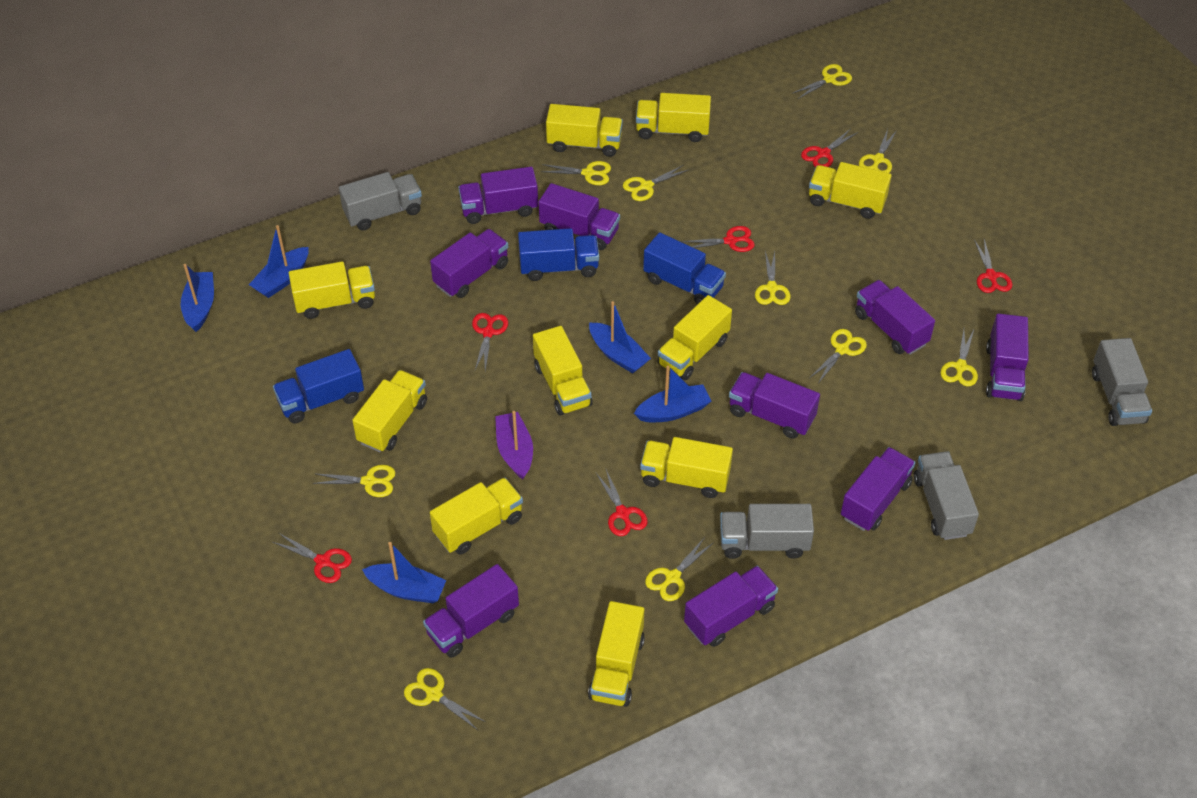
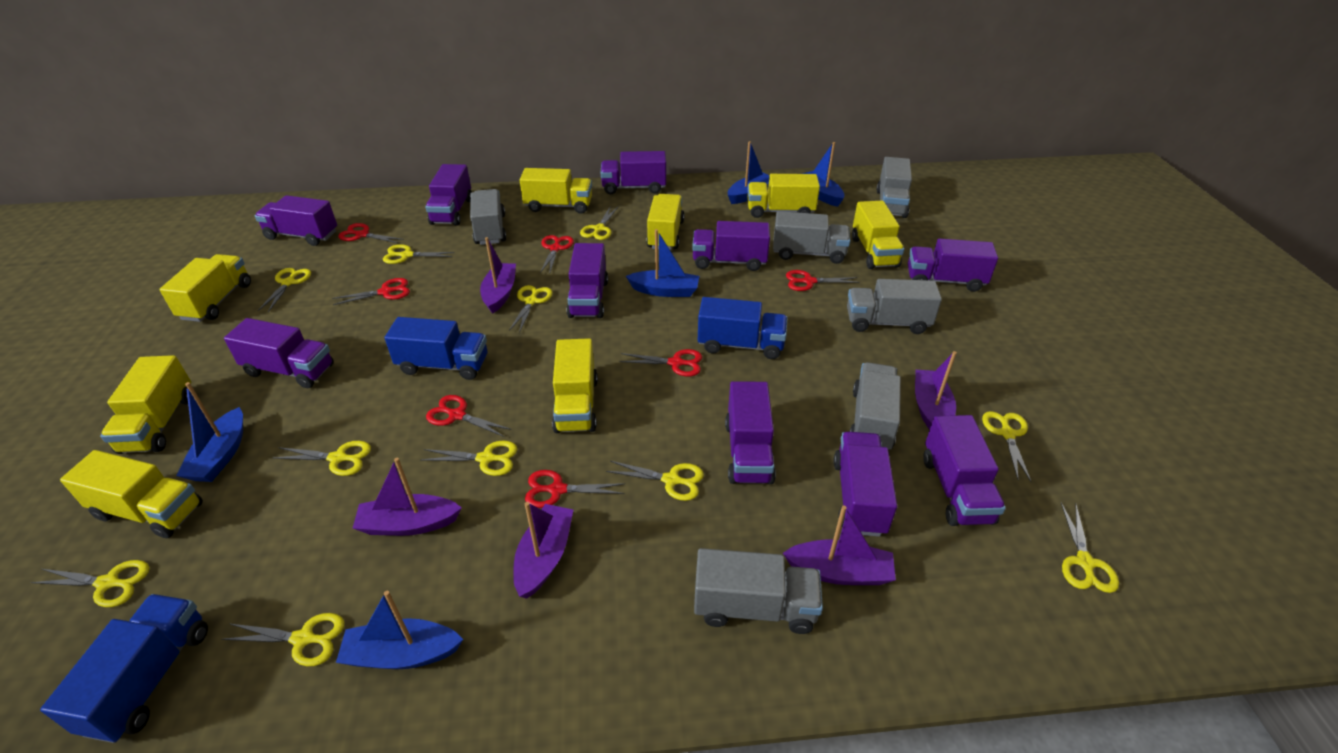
grey truck: [339,172,422,230] [720,504,814,559] [914,452,979,540] [1092,338,1152,426] = 4 -> [470,189,506,245] [694,548,823,634] [773,211,850,264] [847,279,942,334] [849,362,901,450] [876,157,912,218] = 6
purple boat: [495,411,533,479] = 1 -> [353,458,462,536] [480,237,516,314] [513,502,573,599] [783,505,896,585] [915,351,957,430] = 5
purple truck: [423,564,519,658] [430,229,508,298] [458,167,538,224] [539,183,620,250] [684,566,778,647] [729,372,820,439] [841,447,916,531] [855,280,935,355] [986,314,1029,401] = 9 -> [224,318,334,388] [255,195,337,246] [425,164,472,226] [567,243,608,318] [601,151,666,194] [692,221,770,271] [725,381,776,484] [833,432,897,537] [908,239,998,292] [923,415,1006,526] = 10
red scissors: [273,533,352,583] [472,313,508,371] [596,470,648,536] [681,226,755,252] [801,129,858,167] [974,239,1012,293] = 6 -> [332,278,410,305] [338,223,404,244] [426,395,512,437] [525,470,625,508] [540,235,574,273] [619,349,702,376] [786,270,860,291] = 7
yellow scissors: [313,465,395,497] [404,668,486,731] [541,161,611,185] [623,165,688,201] [645,537,714,601] [755,251,791,305] [792,64,852,99] [810,329,867,383] [859,129,897,173] [940,329,978,386] = 10 -> [31,560,150,607] [222,613,344,666] [258,268,311,312] [273,441,371,476] [383,244,455,264] [421,441,517,476] [509,285,552,333] [580,207,618,240] [606,461,704,501] [982,411,1031,482] [1061,503,1119,593] = 11
yellow truck: [289,261,375,319] [352,370,427,452] [430,478,523,555] [533,326,593,416] [546,104,623,157] [588,601,645,707] [636,93,711,142] [640,437,733,498] [657,295,732,380] [809,162,892,219] = 10 -> [60,450,203,538] [100,355,191,454] [159,254,251,322] [520,168,592,214] [552,338,598,433] [646,194,685,250] [747,174,820,218] [852,201,904,269] = 8

